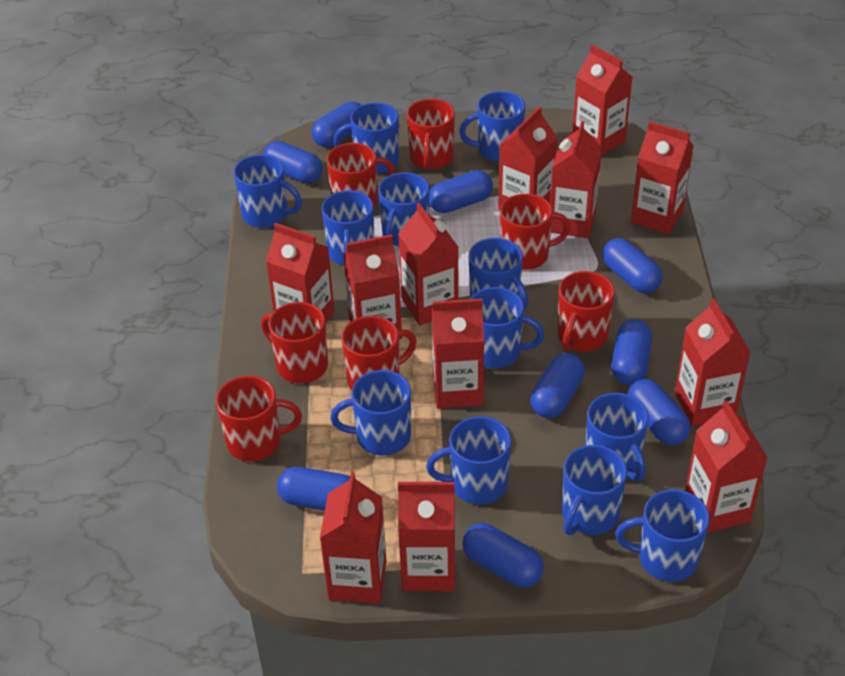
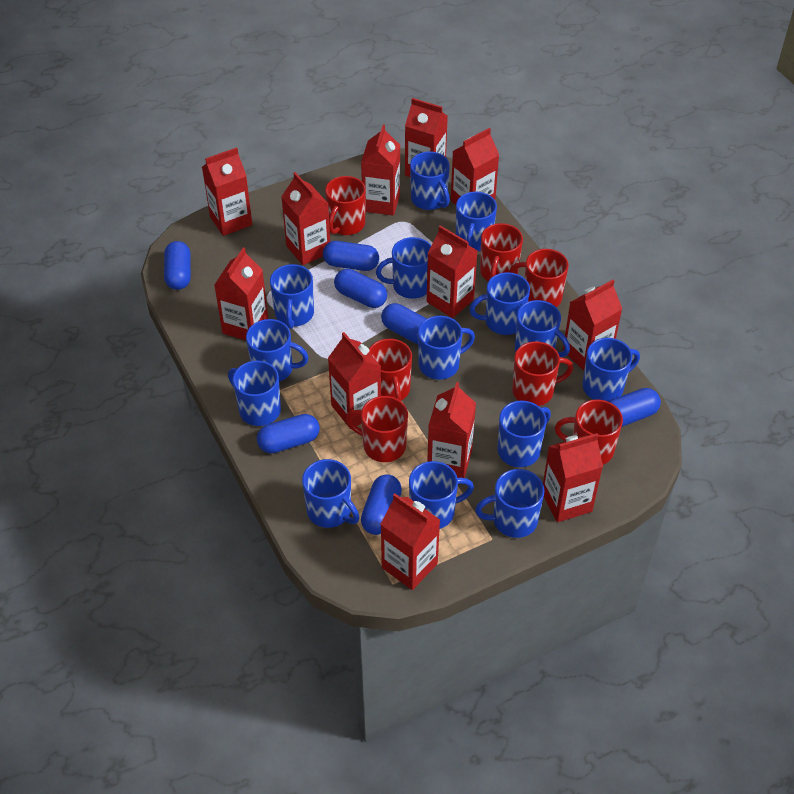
blue capsule: [263,141,323,183] [277,467,350,511] [311,102,361,147] [429,170,493,213] [462,523,544,588] [530,353,585,418] [602,238,663,293] [612,319,652,385] [628,379,691,445] = 9 -> [164,241,191,290] [257,414,320,453] [323,241,379,271] [334,269,387,308] [361,474,402,535] [381,303,427,344] [609,388,661,427] = 7
blue mug: [234,154,302,228] [322,190,374,265] [330,370,411,455] [333,102,399,173] [378,172,429,246] [426,416,511,505] [459,91,525,162] [469,238,528,309] [470,287,544,368] [562,445,627,535] [585,393,648,481] [615,489,710,582] = 12 -> [228,360,281,426] [246,319,309,382] [270,264,314,329] [302,459,360,528] [376,237,431,299] [409,461,474,529] [410,152,450,210] [418,316,475,380] [456,192,497,251] [469,272,530,335] [475,469,545,538] [498,401,551,467] [515,300,570,357] [583,338,640,402] = 14

